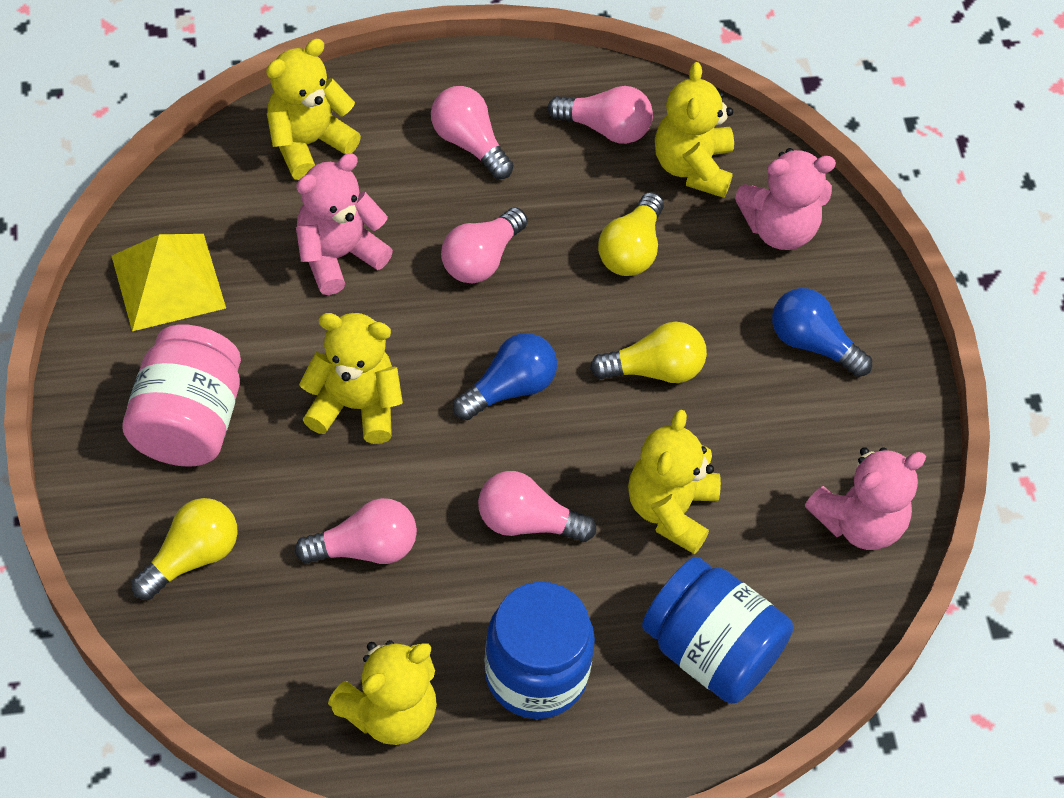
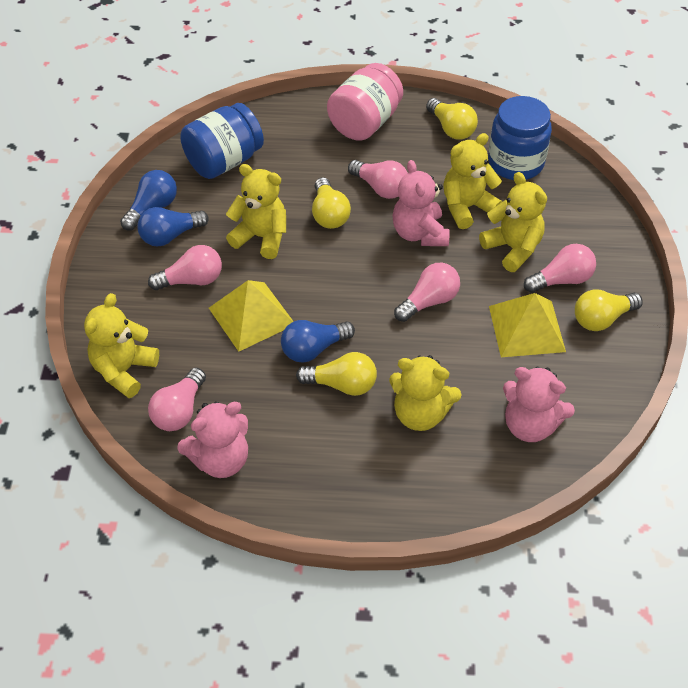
blue light bulb: [453,333,557,420] [772,288,872,377] = 2 -> [120,170,177,231] [137,207,209,247] [281,320,355,363] = 3
yellow light bulb: [131,498,238,600] [590,322,707,383] [598,192,664,276] = 3 -> [296,352,377,396] [312,177,351,229] [426,98,478,140] [575,289,643,331] = 4
yellow pyramid: [112,234,226,331] = 1 -> [209,280,294,352] [489,293,566,357] = 2

